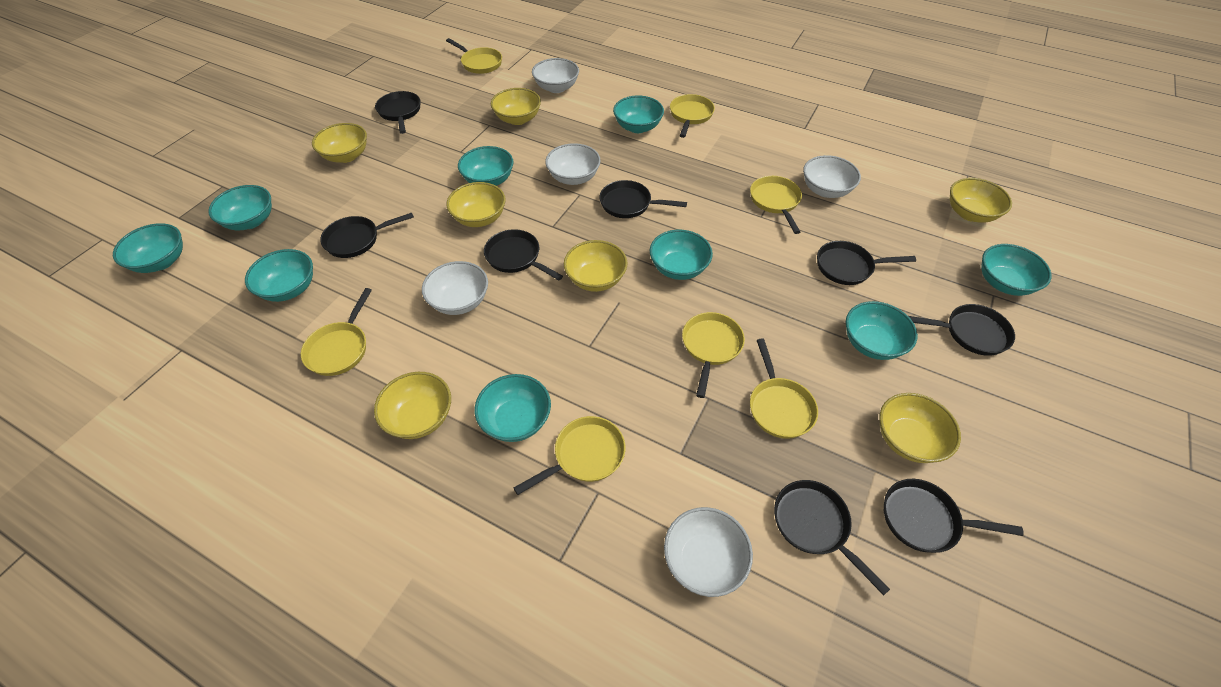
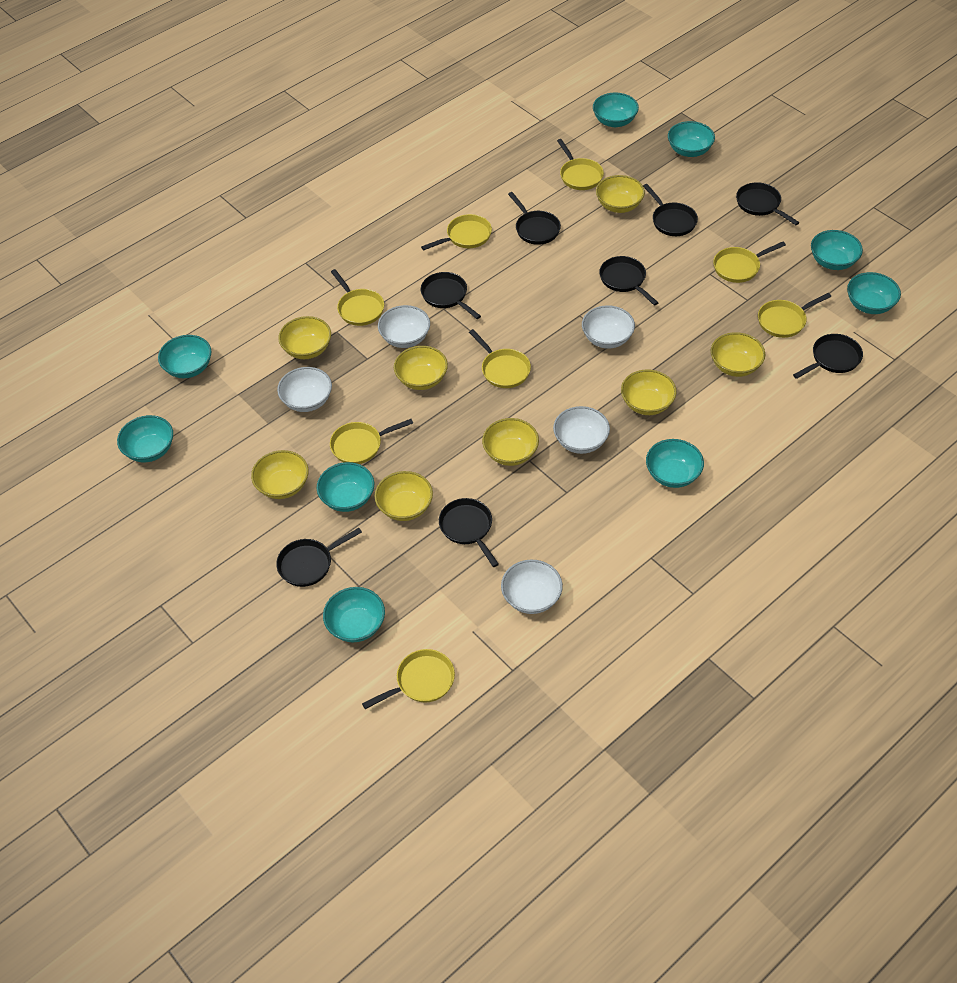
yellow bowl: [312,123,367,163] [374,372,451,439] [447,182,506,227] [491,88,541,125] [564,240,628,292] [879,393,961,463] [950,178,1012,223] = 7 -> [251,450,309,499] [278,316,331,359] [375,471,433,521] [394,346,448,390] [482,418,539,466] [596,175,645,213] [621,370,676,415] [711,332,765,377] = 8
yellow pan: [301,288,372,376] [446,38,502,74] [514,416,625,495] [670,94,715,138] [682,312,745,398] [750,176,802,234] [750,339,818,439] = 7 -> [330,419,413,464] [331,269,384,326] [362,649,455,709] [421,214,492,250] [469,329,531,388] [557,139,604,190] [713,242,786,283] [758,293,831,338] = 8

